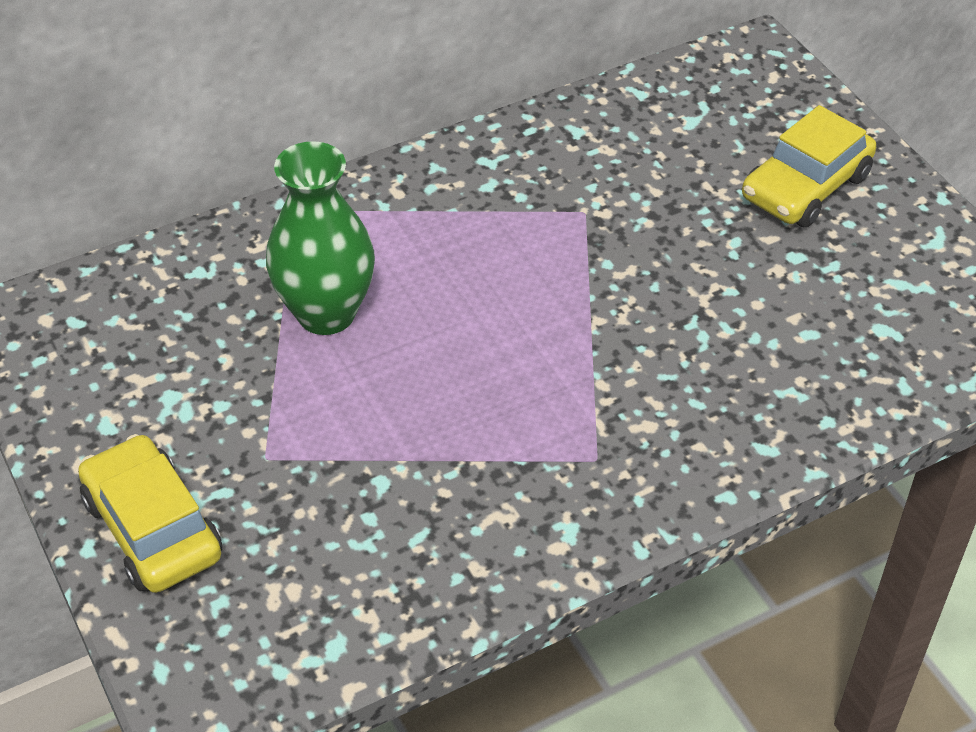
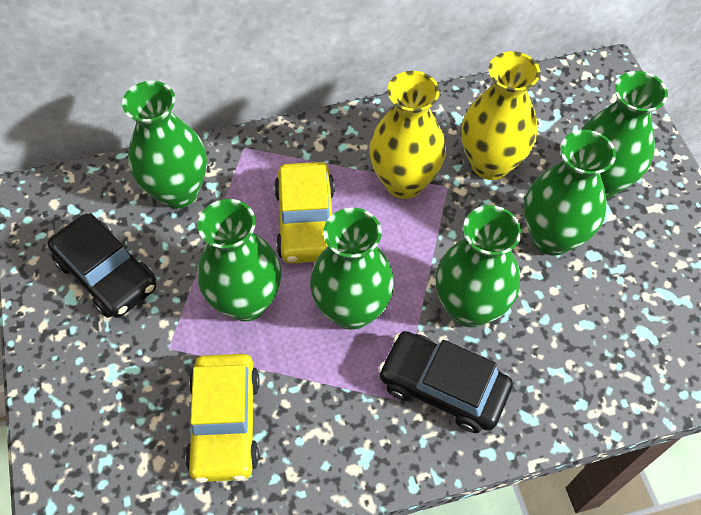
black car: none = 0 -> [48,213,156,318] [378,331,513,433] = 2
green vase: [266,141,375,335] = 1 -> [122,81,207,209] [197,199,282,321] [310,208,394,330] [436,205,522,327] [524,130,616,256] [581,71,668,198] = 6
yellow vase: none = 0 -> [369,71,446,199] [461,51,540,180] = 2

